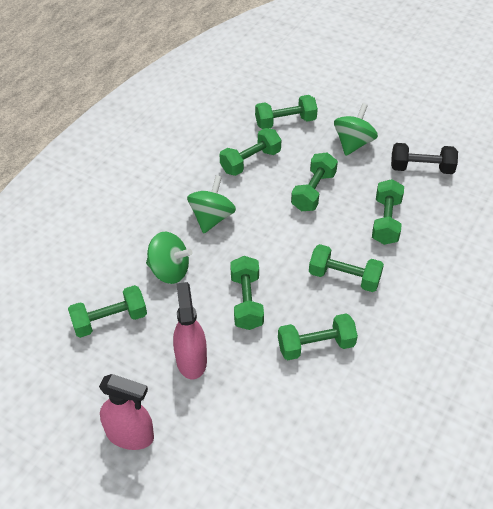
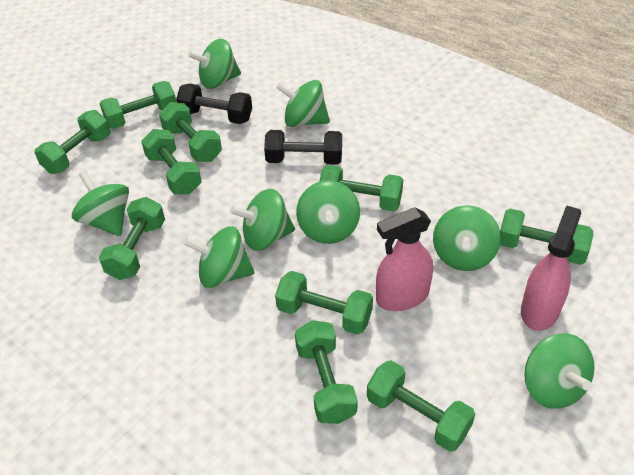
black dumbbell: [391,143,458,174] = 1 -> [176,83,252,124] [264,130,342,165] = 2
green dumbbell: [68,285,147,338] [220,128,281,176] [230,256,264,330] [255,95,318,129] [278,314,358,360] [291,152,338,211] [309,244,384,292] [372,179,404,245] = 8 -> [34,110,110,174] [99,81,177,129] [99,197,165,280] [141,129,202,194] [159,102,222,162] [275,271,373,335] [295,320,358,424] [319,165,403,212] [367,360,475,452] [500,209,593,265] = 10
green spinning top: [146,232,192,284] [187,175,236,234] [334,103,378,156] = 3 -> [72,171,129,236] [184,226,254,288] [188,39,241,89] [230,189,295,251] [276,80,330,127] [296,180,360,244] [433,205,501,271] [524,334,595,409] = 8

